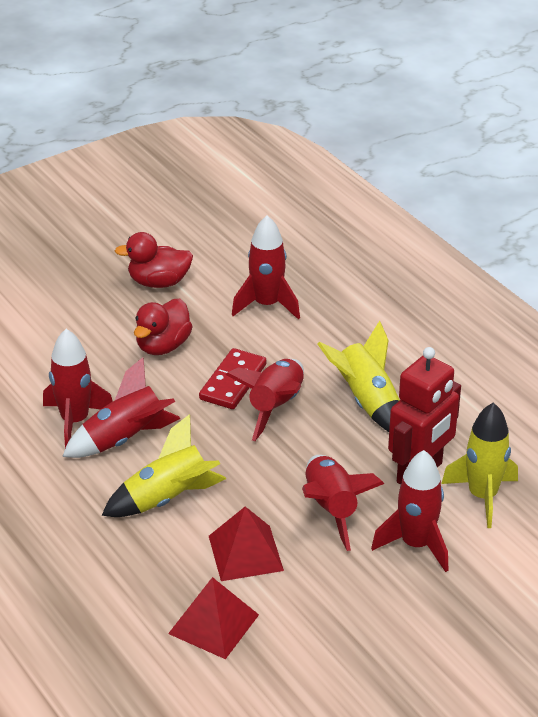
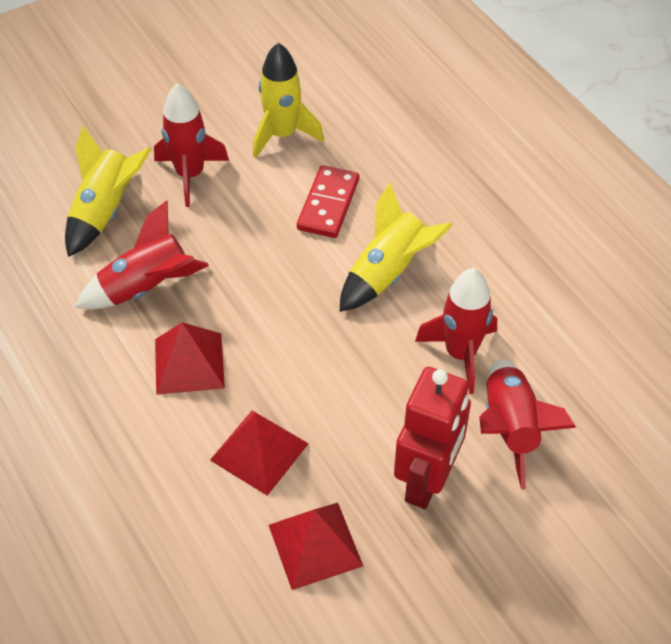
red duck: [115,232,193,288] [134,299,193,355] = 2 -> none = 0
red pyramid: [168,577,259,659] [209,506,284,581] = 2 -> [155,322,225,395] [210,410,309,496] [269,503,363,590] = 3
red rocket: [43,329,113,448] [62,357,181,458] [226,359,304,441] [232,215,300,319] [302,455,384,551] [371,450,448,572] = 6 -> [75,200,209,309] [154,83,229,207] [415,268,497,394] [479,359,576,490] = 4

